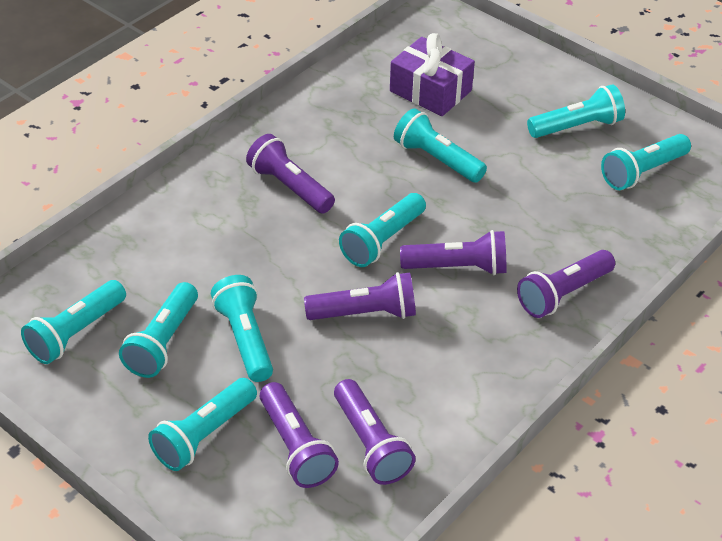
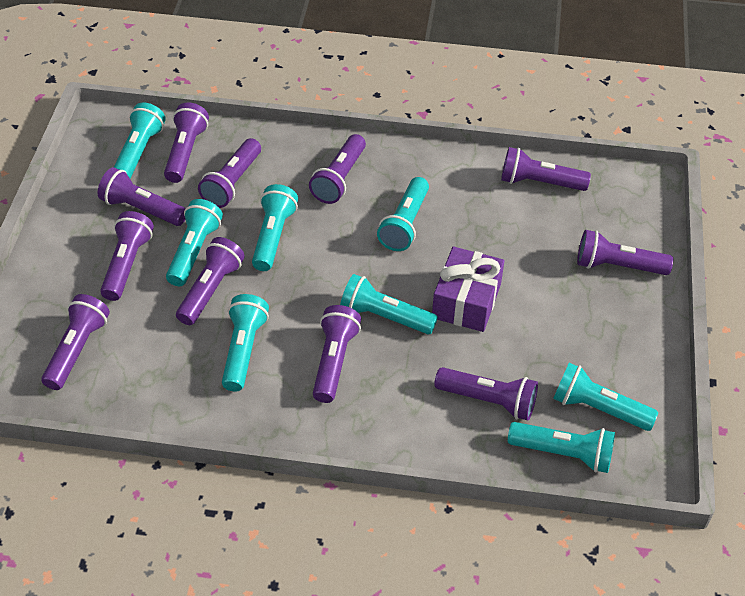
purple flashlight: [246,134,335,214] [260,382,339,488] [304,272,416,320] [334,379,416,485] [400,230,506,275] [517,250,615,318] = 6 -> [41,294,110,390] [98,167,186,226] [100,211,154,301] [164,103,209,183] [176,237,245,325] [198,138,261,208] [309,134,366,204] [313,305,361,403] [434,367,538,420] [501,147,591,191] [577,230,673,275] = 11

